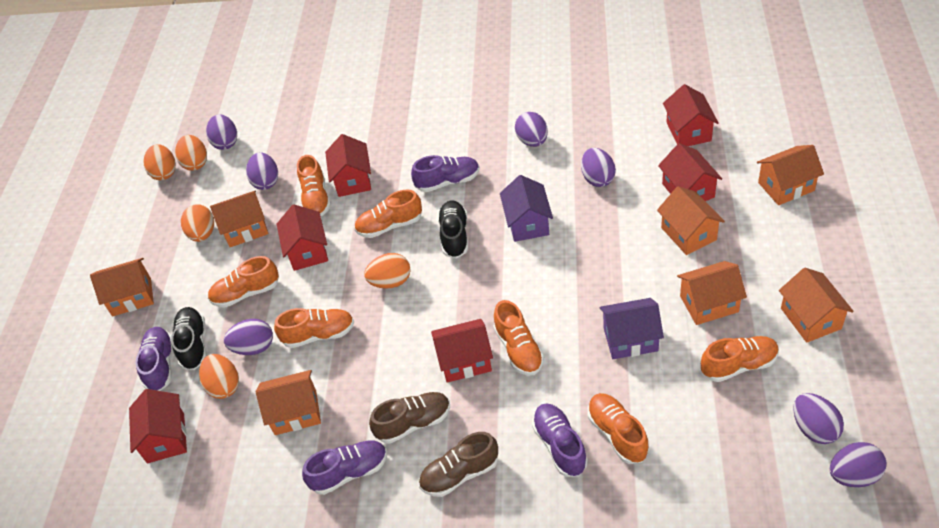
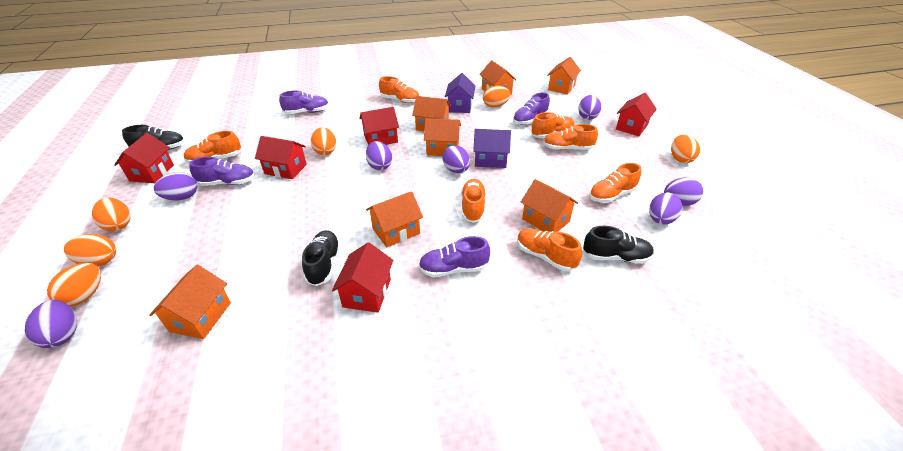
black shoe: [171,307,207,370] [438,201,468,258] = 2 -> [122,125,185,150] [302,230,341,286] [583,226,654,264] = 3
brown shoe: [369,392,450,444] [419,432,498,497] = 2 -> none = 0
orange egg: [143,144,176,180] [175,135,207,171] [181,204,214,242] [199,354,239,399] [364,253,411,289] = 5 -> [47,263,101,306] [64,234,116,266] [92,198,131,231] [311,127,336,155] [483,86,511,108] [671,134,700,163] = 6
red house: [129,389,187,463] [277,204,328,271] [325,134,371,197] [431,319,493,383] [658,143,722,201] [663,84,719,146] = 6 -> [114,133,174,183] [255,136,307,179] [332,242,393,313] [359,107,399,145] [616,93,657,136] = 5

